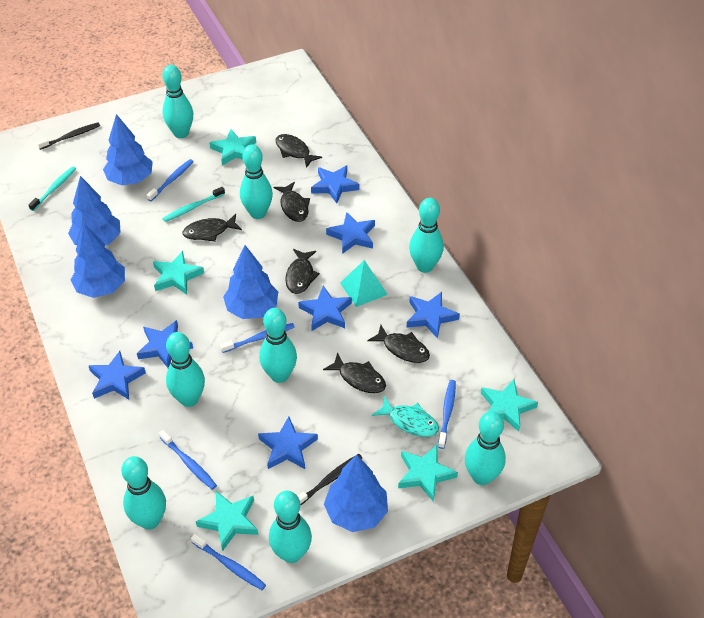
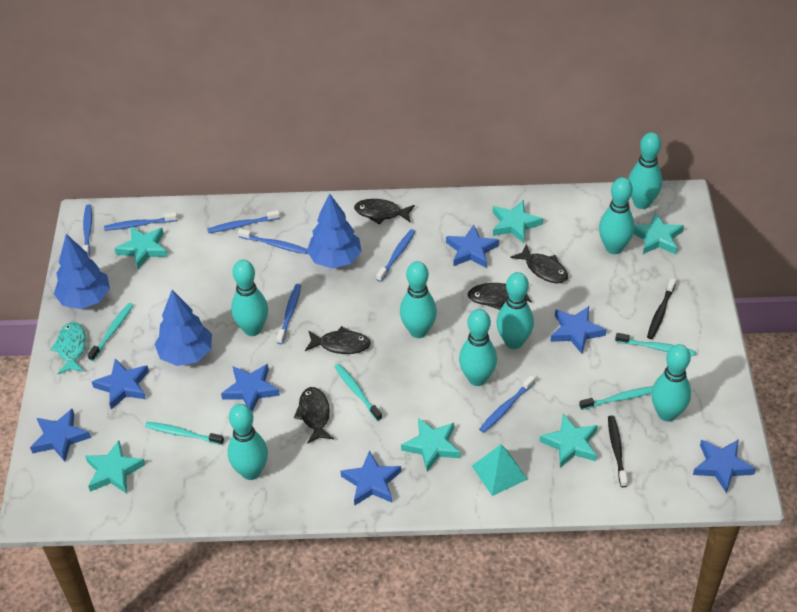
black fish: [182,214,242,242] [274,182,310,222] [275,134,322,168] [285,249,320,294] [323,352,386,393] [367,325,430,363] = 6 -> [294,387,334,444] [305,326,371,354] [354,199,415,225] [467,283,532,310] [511,244,568,283] = 5
blue toothbrush: [147,159,194,201] [159,430,217,490] [191,534,266,590] [220,323,295,353] [438,380,456,449] = 5 -> [83,204,92,258] [104,212,177,231] [207,210,280,233] [238,229,308,254] [277,284,301,344] [376,229,415,282] [479,375,535,433] = 7
blue tree: [68,176,121,245] [71,223,125,298] [103,114,153,185] [223,245,278,319] [324,455,388,532] = 5 -> [54,234,110,309] [155,290,212,366] [307,193,362,269] = 3
turquoise star: [153,251,204,295] [196,491,258,551] [209,129,256,165] [398,445,458,501] [481,379,538,432] = 5 -> [85,440,145,494] [114,227,168,269] [401,418,460,472] [493,200,543,243] [539,414,598,468] [634,212,684,254] = 6
turquoise toothbrush: [28,167,76,211] [162,187,225,222] = 2 -> [88,303,133,361] [145,422,224,445] [335,364,382,421] [579,386,653,410] [615,333,696,356] = 5

